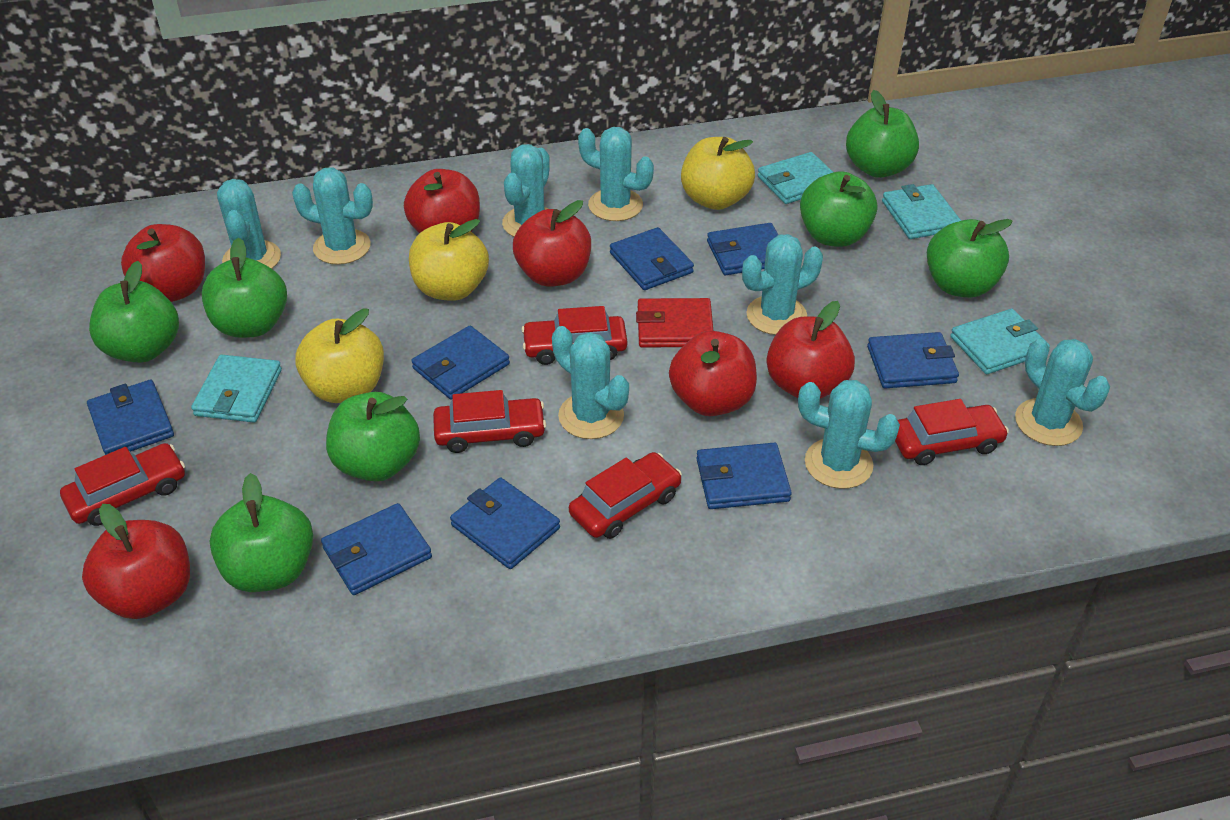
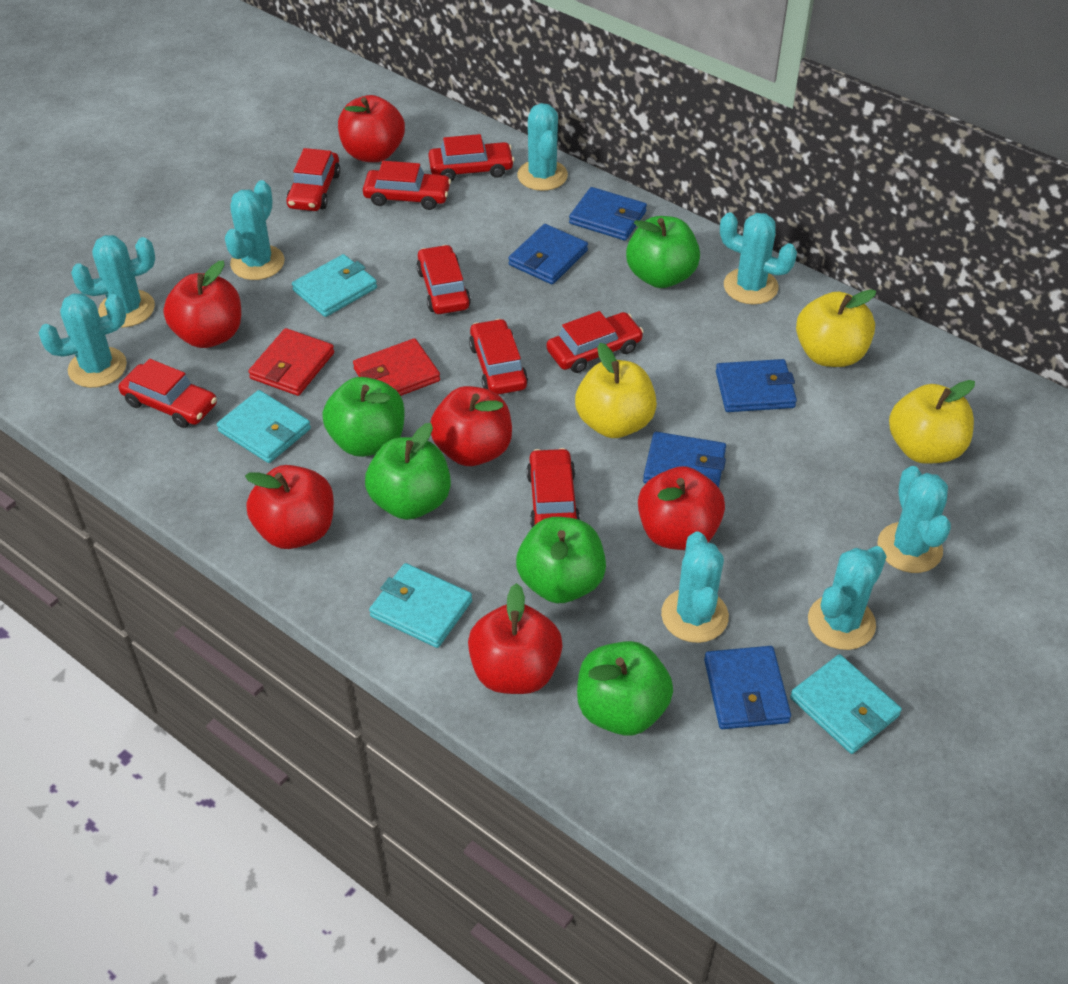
blue wallet: [87,379,174,455] [321,503,432,595] [412,326,510,400] [450,478,560,569] [610,227,694,290] [696,443,792,509] [707,223,778,275] [867,332,959,388] = 8 -> [508,224,588,284] [569,187,647,241] [643,432,726,488] [704,646,791,729] [716,359,797,412] = 5
green apple: [89,261,179,363] [202,238,287,338] [210,473,313,592] [326,392,420,482] [800,171,877,247] [846,90,919,178] [927,219,1013,298] = 7 -> [322,377,405,457] [365,423,451,520] [516,517,606,603] [577,641,673,736] [626,216,700,288] = 5
red car: [60,443,185,526] [433,390,546,453] [521,306,627,365] [569,452,682,539] [895,399,1009,465] = 5 -> [118,359,217,428] [286,148,340,211] [363,161,451,210] [416,245,471,314] [428,134,514,181] [469,319,528,395] [527,448,580,528] [546,311,644,373] = 8
red wallet: [636,298,713,348] = 1 -> [248,328,334,396] [353,338,440,396] = 2

